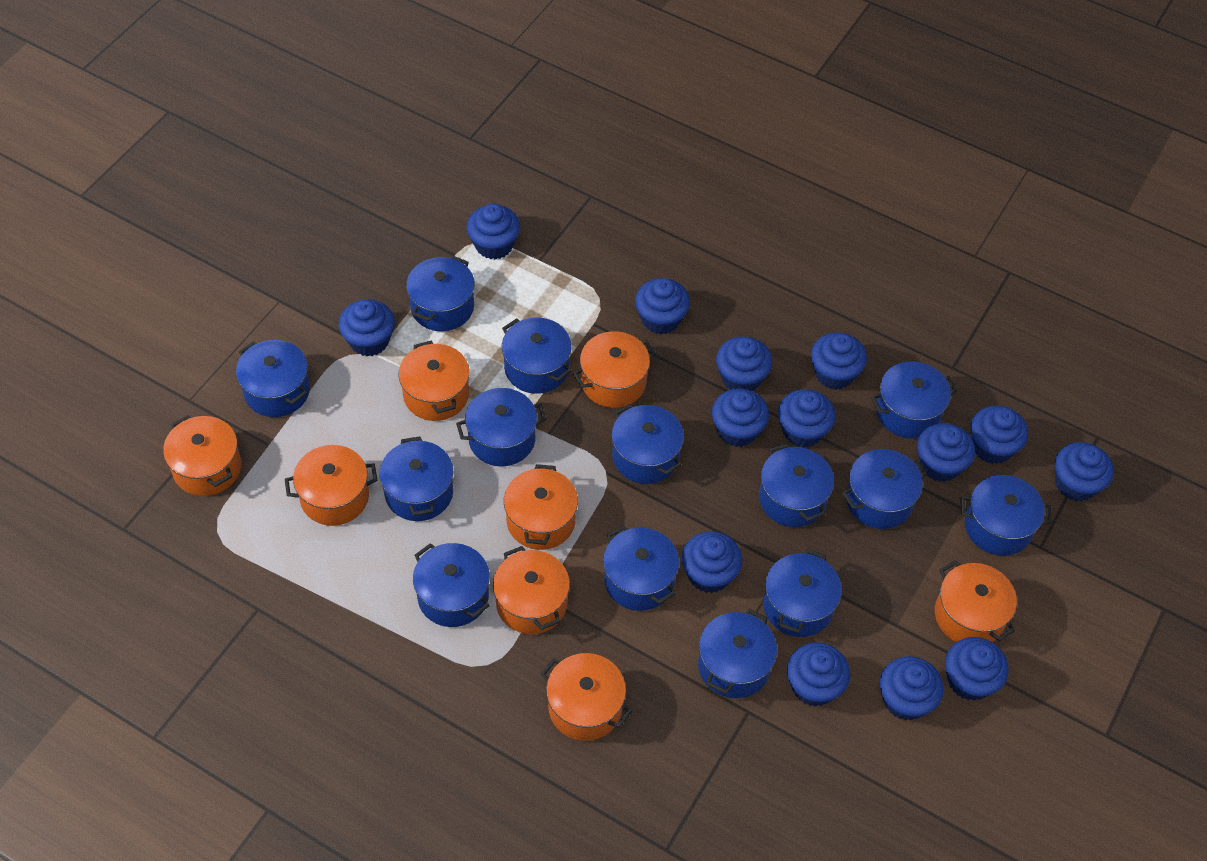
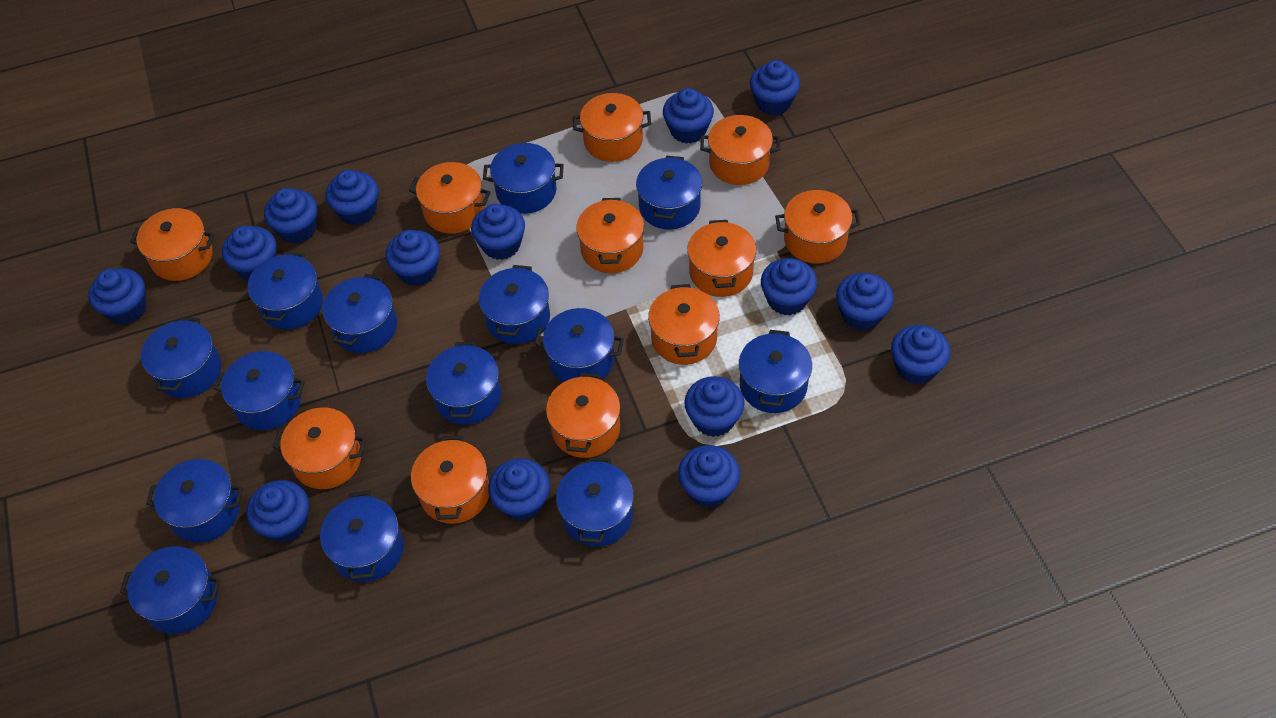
blue cupcake: [339,299,395,357] [467,203,520,260] [635,278,690,334] [681,531,742,593] [712,389,769,447] [716,336,772,391] [778,389,836,448] [787,642,850,707] [811,332,867,390] [880,656,943,721] [917,423,975,482] [945,637,1009,701] [970,405,1028,464] [1055,442,1114,501] = 14 -> [88,268,147,325] [222,226,277,281] [247,480,309,543] [264,188,317,244] [326,170,378,226] [385,230,440,286] [471,204,525,260] [488,458,550,521] [663,88,714,144] [678,445,740,508] [684,376,744,437] [750,60,800,115] [761,258,817,316] [836,273,894,331] [891,325,950,384] = 15
orange pot: [163,415,241,496] [285,445,377,526] [399,340,470,421] [493,546,570,634] [504,464,578,550] [541,653,632,741] [573,331,656,408] [935,560,1017,642] = 8 -> [130,208,214,281] [273,407,366,489] [409,162,491,234] [411,436,489,524] [546,373,620,458] [573,93,651,162] [576,198,644,273] [648,284,720,365] [687,220,756,297] [700,115,780,185] [775,190,861,264] = 11

